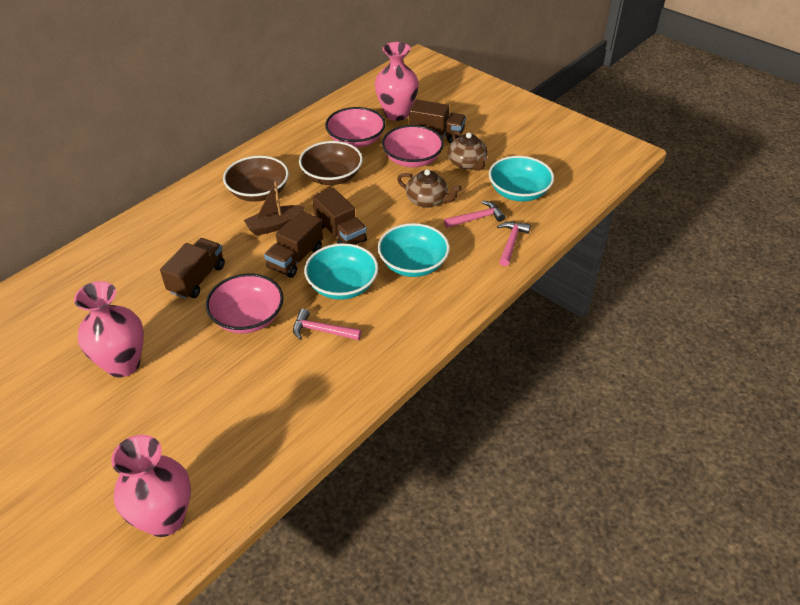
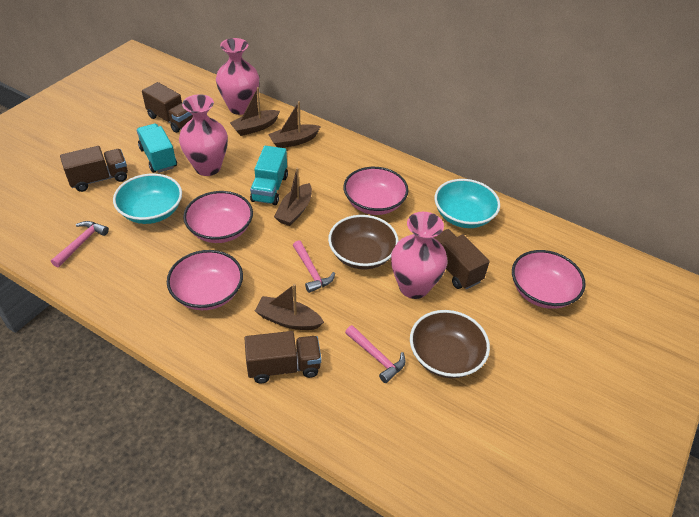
brown boat: [244,181,305,236] = 1 -> [230,87,280,136] [255,284,324,330] [268,101,321,148] [274,168,312,226] = 4
brown teapot: [397,169,462,208] [448,131,488,171] = 2 -> none = 0
pink bowl: [206,274,283,333] [325,107,385,148] [382,125,444,167] = 3 -> [167,250,243,310] [183,191,253,243] [343,167,409,215] [512,250,586,309] = 4
turquoise bowl: [304,243,378,300] [378,223,450,277] [489,156,554,202] = 3 -> [113,173,182,224] [434,179,500,228] = 2
turquoise truck: none = 0 -> [136,123,177,173] [250,146,288,205] = 2

